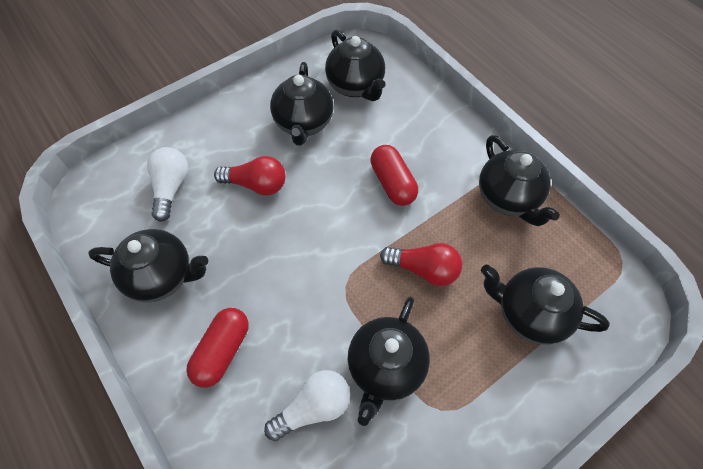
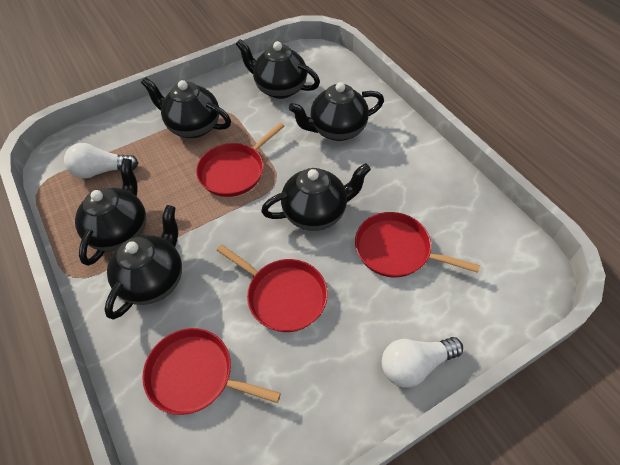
red capsule: [186,308,249,388] [371,145,418,206] = 2 -> none = 0
red light bulb: [214,156,286,195] [380,243,462,286] = 2 -> none = 0
red pan: none = 0 -> [142,328,281,415] [196,123,285,197] [217,244,328,332] [355,212,480,278] = 4

